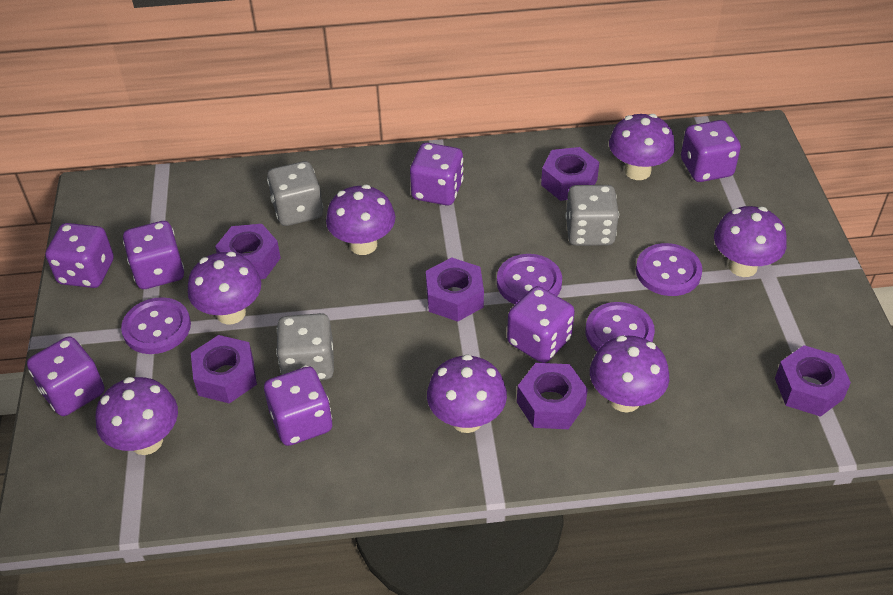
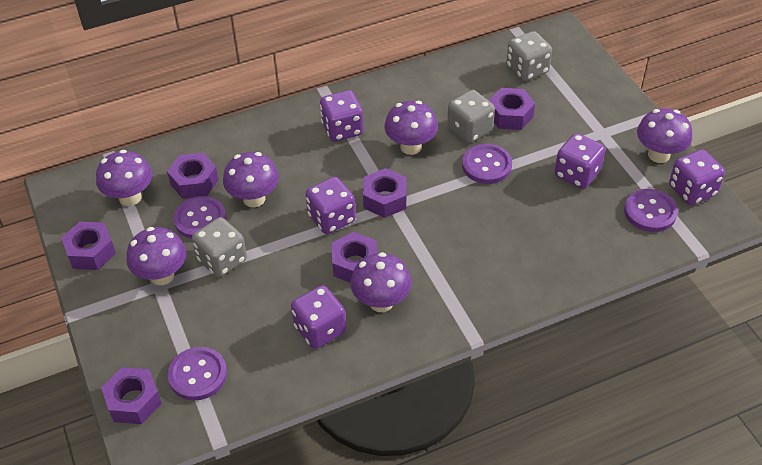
purple dice: [27,337,105,416] [45,223,114,288] [123,221,184,289] [264,366,332,446] [410,143,464,205] [507,286,575,363] [681,120,741,182] = 7 -> [291,285,346,349] [305,177,356,234] [320,90,364,142] [554,133,605,189] [669,149,725,205] = 5
purple mushroom: [96,377,178,455] [188,252,261,324] [326,185,395,255] [427,354,507,433] [590,336,669,413] [609,114,675,180] [714,206,786,277] = 7 -> [96,150,152,206] [126,227,186,285] [223,152,279,208] [350,252,411,312] [384,101,438,155] [637,108,692,163] = 6

